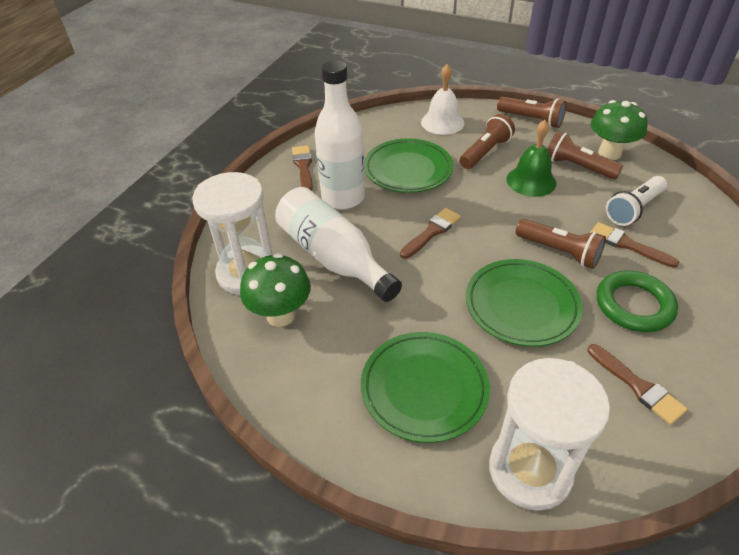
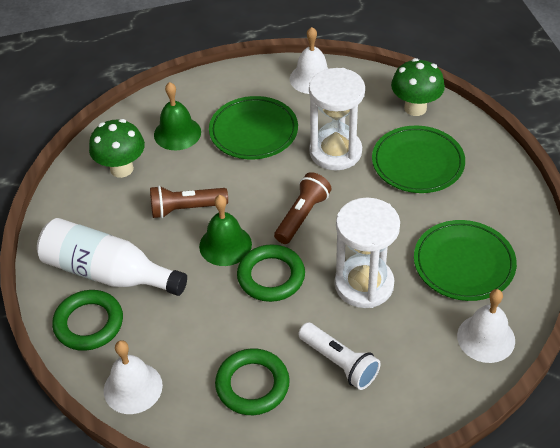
brown brush: [292,145,313,191] [400,208,461,259] [588,344,687,425] [590,222,680,268] = 4 -> none = 0
brown flashlight: [460,114,515,169] [497,97,566,128] [516,219,606,269] [547,131,623,180] = 4 -> [150,186,228,218] [274,172,332,244] = 2
green bell: [506,120,556,197] = 1 -> [154,82,201,150] [199,195,252,266] = 2
green ring: [597,271,678,332] = 1 -> [52,290,123,351] [215,348,290,415] [237,244,305,302] = 3
white bell: [421,64,464,135] = 1 -> [104,340,163,414] [290,27,329,94] [457,289,515,363] = 3
white bottle: [275,187,402,302] [314,60,365,209] = 2 -> [37,218,187,296] = 1

